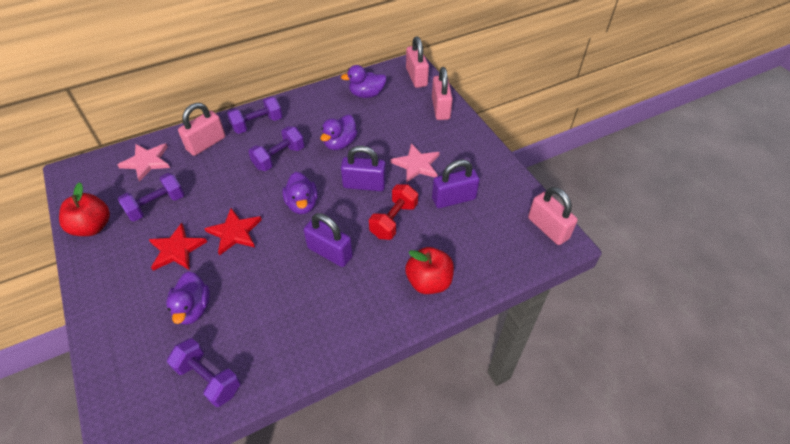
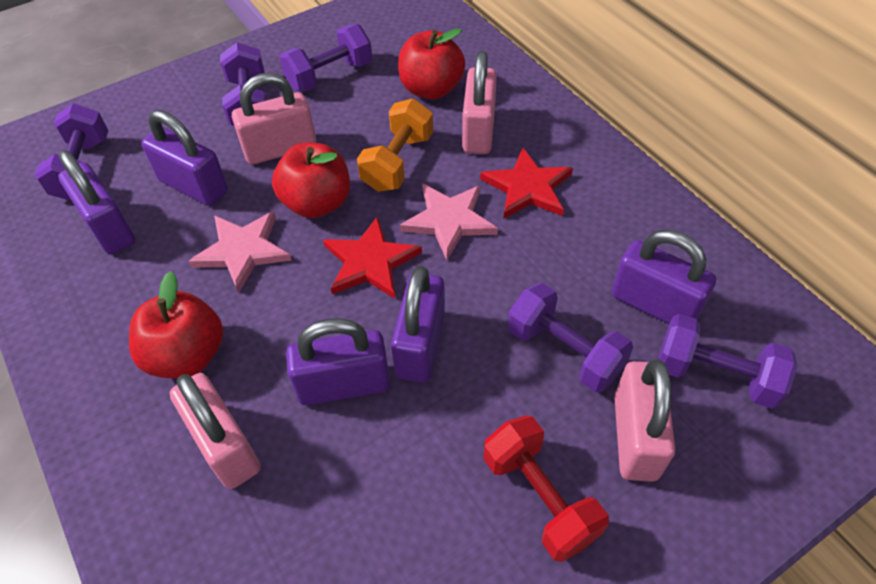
orange dumbbell: none = 0 -> [357,98,433,192] = 1
purple duck: [166,271,210,325] [282,172,318,214] [320,115,358,150] [341,65,387,98] = 4 -> none = 0
purple dumbbell: [117,173,184,222] [167,338,240,407] [227,96,282,134] [249,126,305,171] = 4 -> [34,104,108,201] [220,43,266,126] [280,24,372,92] [508,283,633,392] [658,314,798,409] = 5
purple padlock: [304,213,353,267] [341,146,386,191] [432,160,480,208] = 3 -> [58,150,135,255] [141,110,228,206] [286,318,390,405] [391,266,445,383] [611,230,716,324] = 5
red apple: [59,182,110,236] [405,247,454,294] = 2 -> [129,271,223,379] [272,143,350,218] [398,28,465,99] = 3

